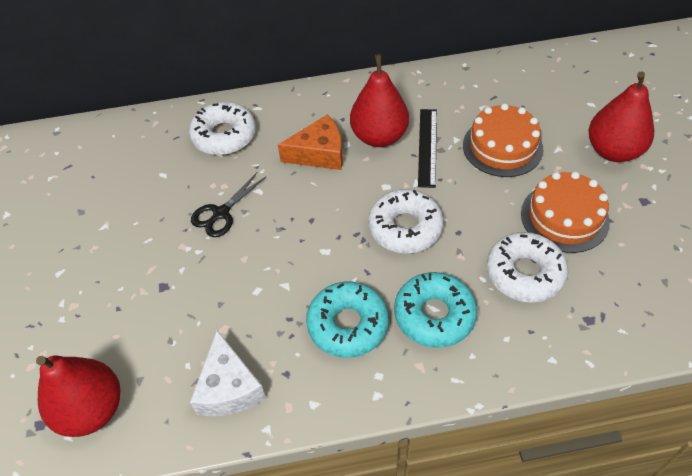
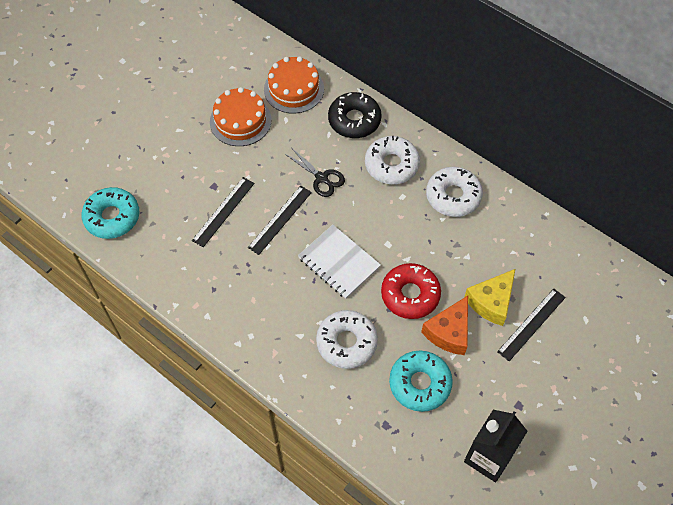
black carton: none = 0 -> [464,410,528,482] = 1
black donut: none = 0 -> [328,92,382,138] = 1
black ruler: [418,109,437,188] = 1 -> [192,177,254,247] [248,186,312,255] [497,289,566,361] = 3
red donut: none = 0 -> [381,263,441,319] = 1
red pear: [36,355,120,437] [350,54,409,147] [588,71,654,162] = 3 -> none = 0
white cheese: [190,330,266,416] = 1 -> none = 0
white notebook: none = 0 -> [298,225,381,299] = 1
yellow cheese: none = 0 -> [464,269,515,326] = 1

